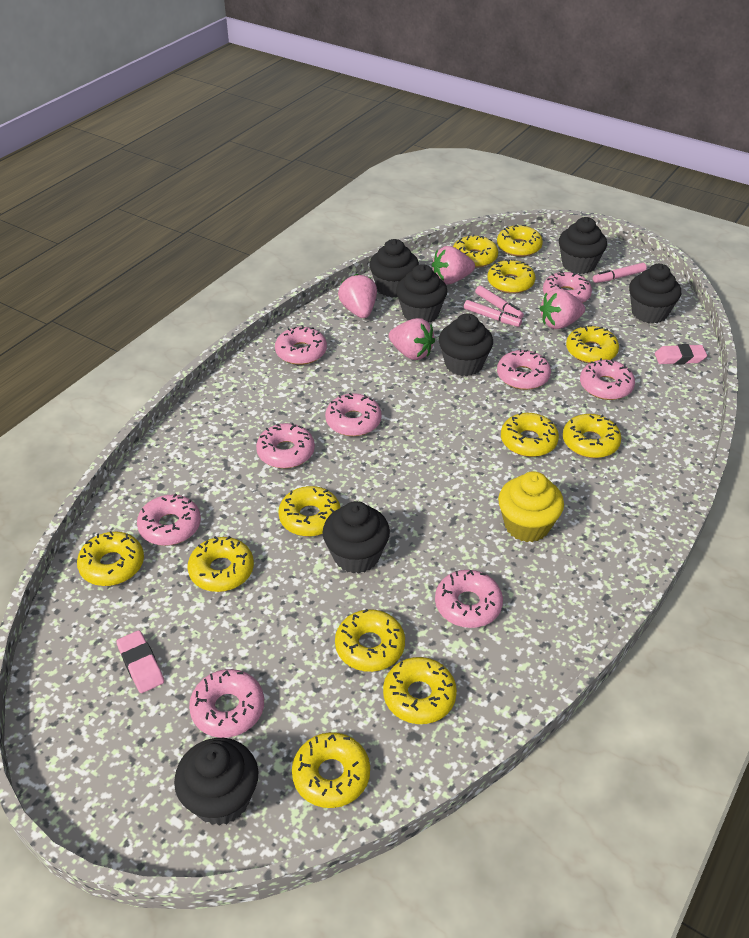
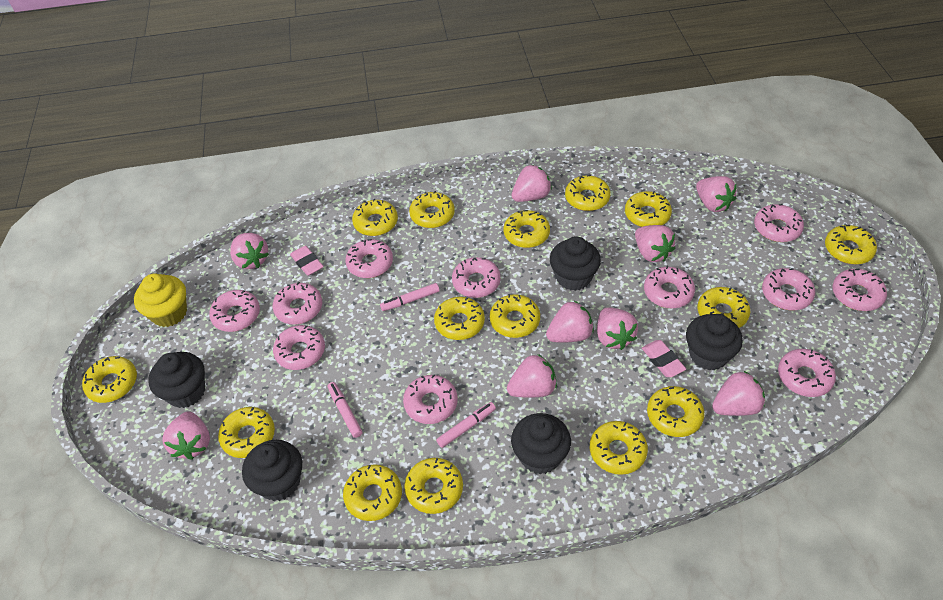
black cupcake: [174,738,258,826] [323,501,390,573] [369,239,419,297] [396,264,447,323] [439,314,493,376] [559,217,607,274] [629,264,681,324] = 7 -> [148,352,205,408] [242,440,302,501] [511,413,571,474] [550,236,601,291] [686,314,743,370] = 5
pink donut: [137,494,201,546] [189,669,264,738] [256,423,315,468] [275,325,327,365] [325,393,382,436] [435,570,503,628] [497,349,551,390] [543,271,592,303] [580,358,635,400] = 9 -> [209,290,260,332] [273,282,322,325] [273,325,325,370] [345,239,393,278] [403,374,458,424] [452,257,501,298] [644,266,695,308] [754,204,804,242] [762,268,815,310] [778,349,836,397] [833,269,887,311] = 11
pink strawberry: [338,274,377,318] [389,318,435,360] [432,246,475,285] [540,289,585,329] = 4 -> [162,411,210,460] [230,233,269,269] [507,354,557,398] [512,164,552,202] [546,301,594,342] [597,307,638,350] [635,225,675,262] [696,176,737,212] [712,371,765,416] = 9
yellow donut: [77,531,144,586] [187,536,254,592] [278,486,341,536] [292,732,370,808] [335,609,405,672] [383,657,457,724] [453,234,498,268] [487,259,536,294] [497,225,543,257] [501,412,559,457] [563,414,621,458] [566,325,619,363] = 12 -> [82,356,137,403] [218,407,275,458] [343,464,402,521] [352,198,398,236] [404,458,463,514] [409,191,455,228] [434,297,485,340] [490,294,540,338] [503,210,550,248] [565,175,610,211] [590,421,648,475] [625,191,672,227] [647,386,705,437] [697,287,750,328] [825,225,877,264] = 15

